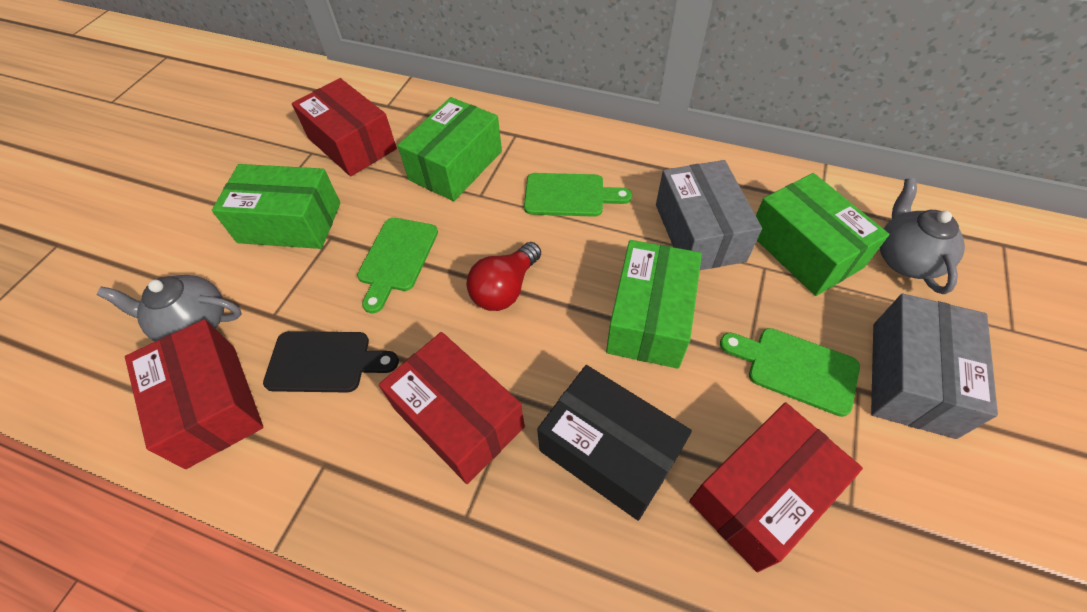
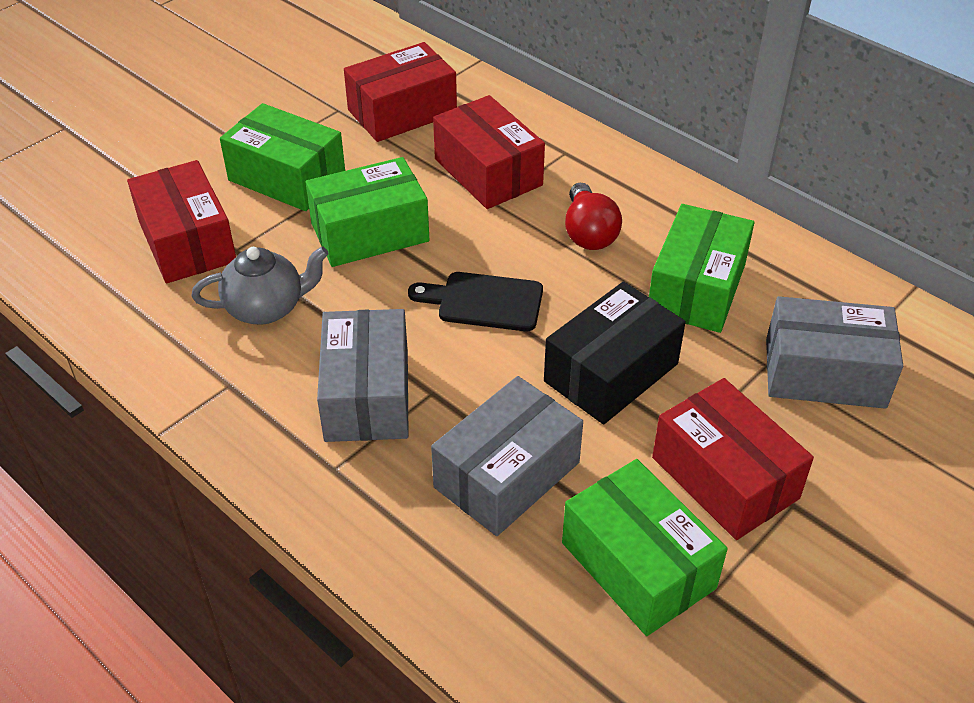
green cutting board: [357,218,438,313] [524,173,632,217] [720,328,860,417] = 3 -> none = 0
grey box: [656,160,762,270] [871,294,998,439] = 2 -> [317,309,409,442] [431,376,583,536] [766,296,903,409] = 3
grey teapot: [97,275,242,342] [879,178,965,294] = 2 -> [192,246,329,325] = 1

